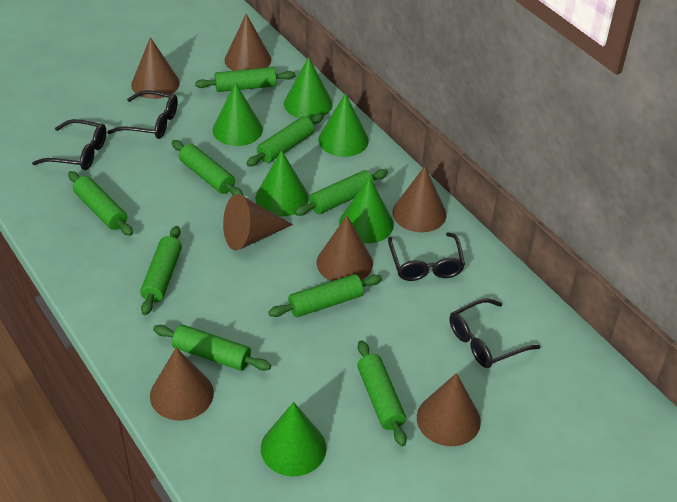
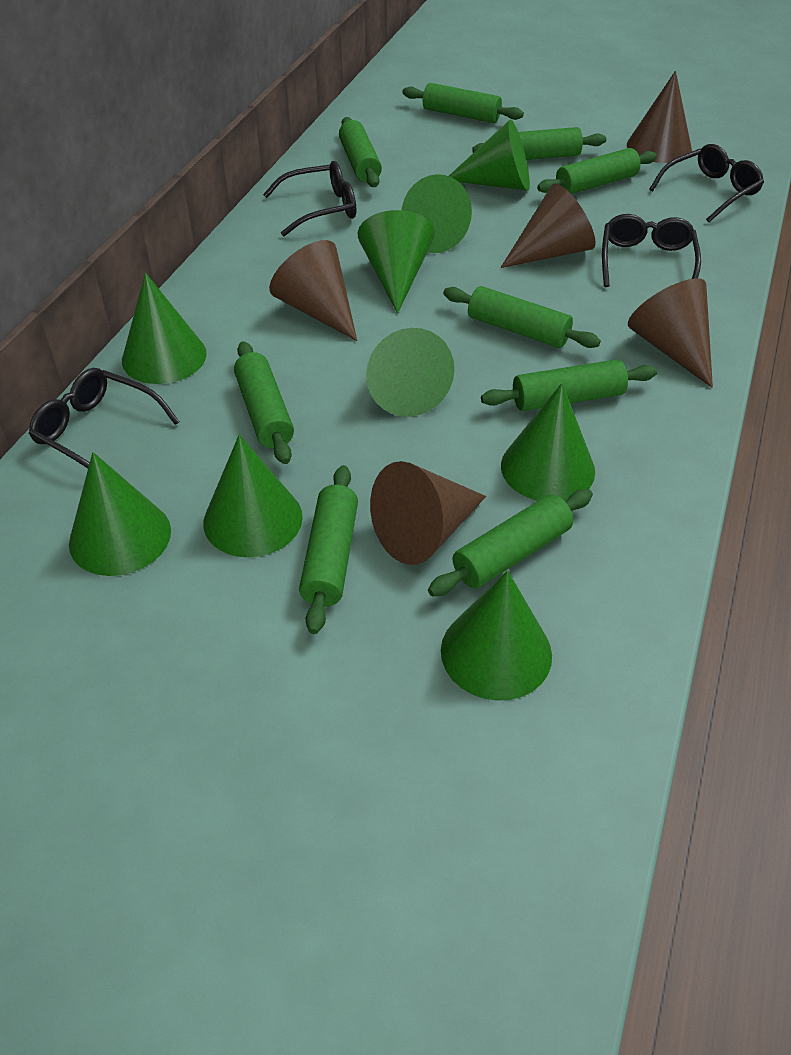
brown cone: [131,37,180,99] [150,347,214,420] [223,194,293,251] [224,14,271,71] [317,216,373,281] [393,166,446,232] [417,373,481,446] = 7 -> [269,240,357,341] [370,461,486,565] [501,183,596,268] [627,71,692,163] [628,278,713,388] = 5
green cone: [212,83,263,146] [255,150,309,216] [261,402,327,476] [284,57,333,119] [318,93,369,157] [339,176,394,243] = 6 -> [69,452,171,576] [122,273,207,384] [204,435,303,557] [358,210,435,313] [366,328,454,417] [402,174,472,253] [441,571,552,701] [449,120,530,191] [501,383,595,501] = 9

